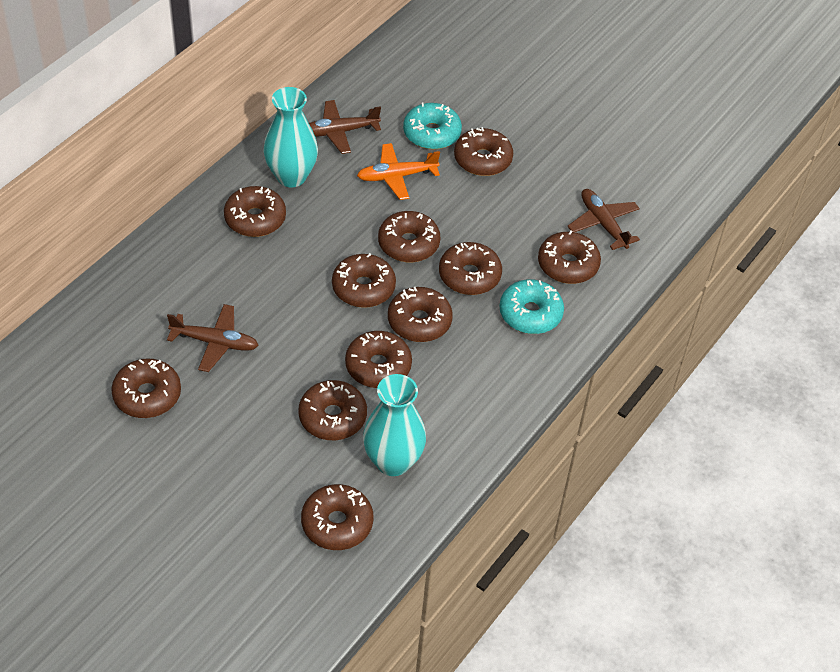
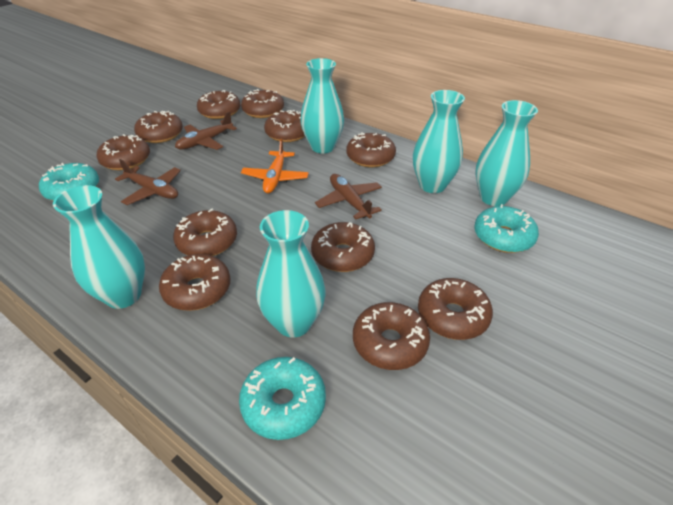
turquoise donut: [403,103,462,149] [499,279,564,334] = 2 -> [39,163,99,201] [239,357,326,440] [474,204,539,253] = 3
turquoise vase: [264,87,318,187] [363,374,426,476] = 2 -> [53,185,145,309] [256,210,325,337] [300,58,344,153] [413,90,465,193] [475,100,538,206] = 5

